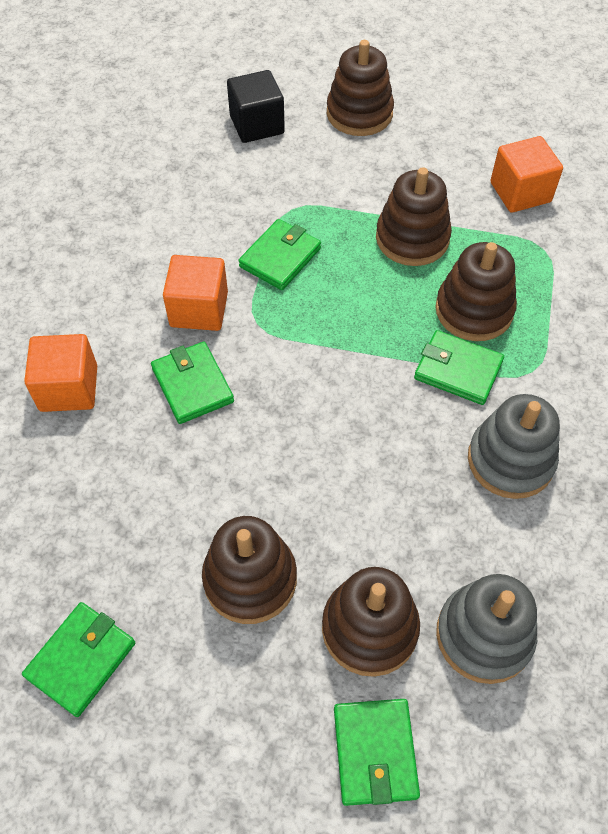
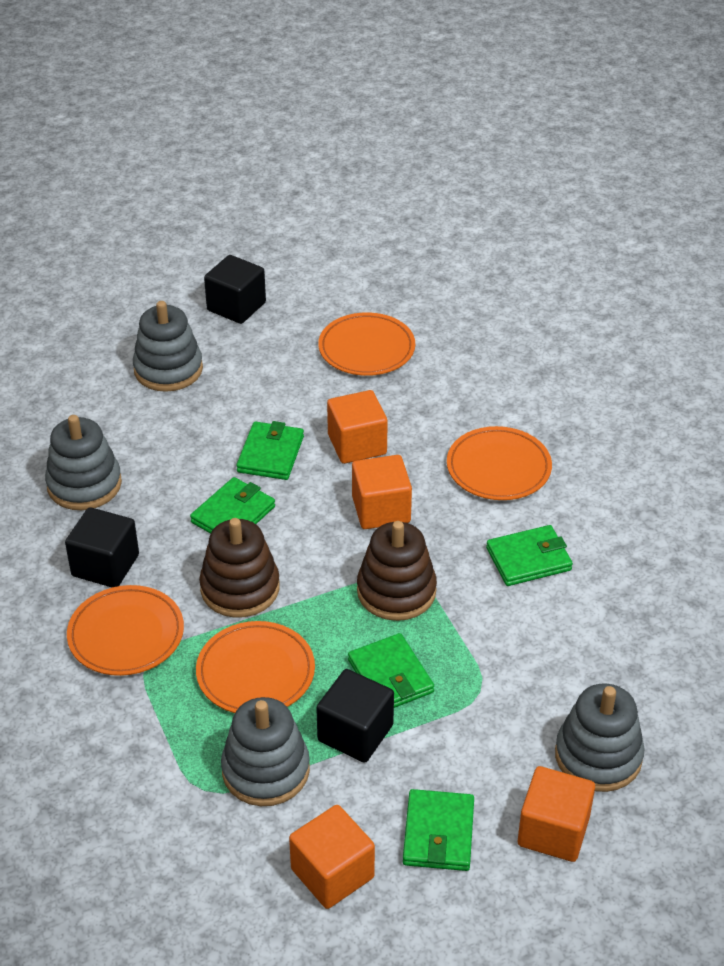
black cube: [227,70,285,143] = 1 -> [65,507,139,587] [204,255,266,324] [316,669,394,763] = 3
brown stacking toy: [202,516,297,624] [322,567,420,677] [327,40,394,136] [376,167,452,266] [435,242,517,341] = 5 -> [199,518,280,618] [357,521,437,621] = 2
grey stacking toy: [436,574,537,684] [468,394,560,499] = 2 -> [45,415,122,510] [133,301,203,392] [221,697,310,806] [555,684,645,792] = 4
orange cube: [24,334,97,412] [163,255,228,331] [490,136,563,213] = 3 -> [289,805,375,909] [327,390,388,464] [352,455,412,529] [518,766,595,862] = 4
orange plate: none = 0 -> [67,585,184,676] [196,621,315,713] [318,312,415,376] [447,426,552,500] = 4

